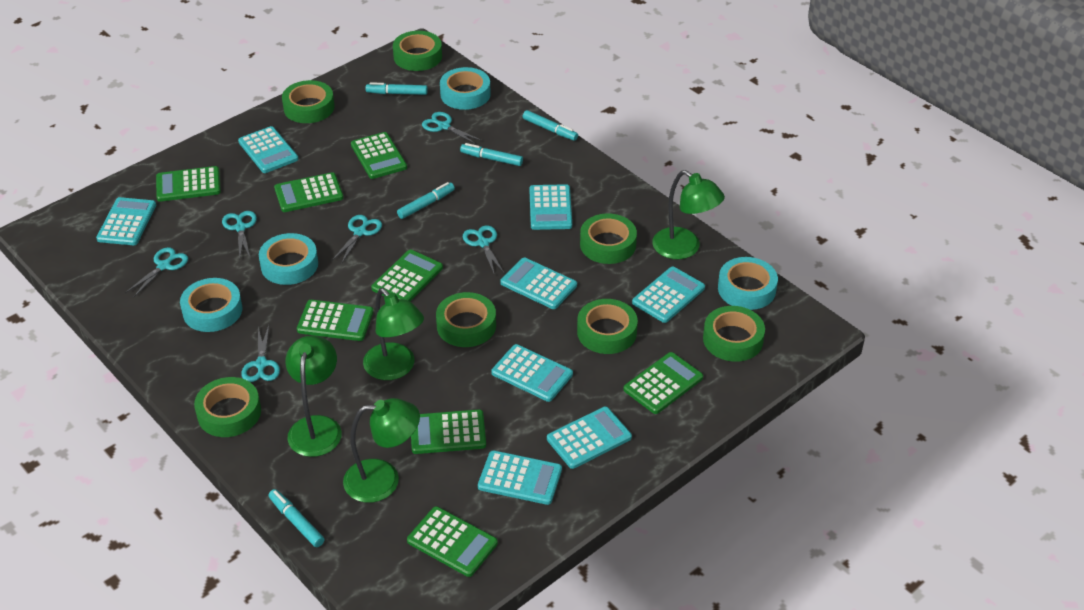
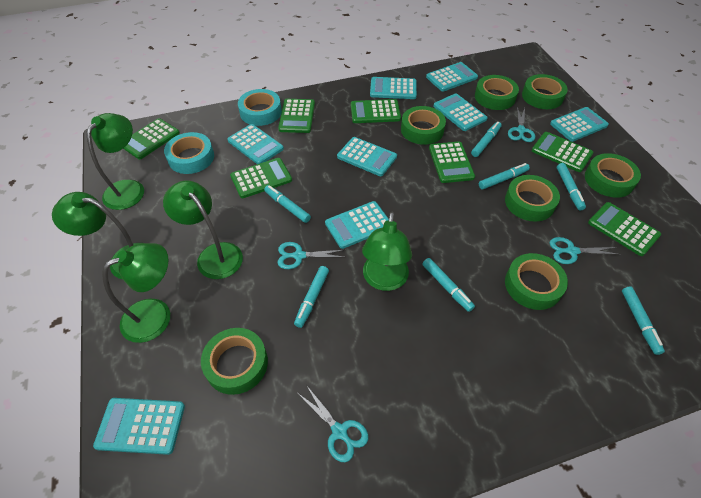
green calculator: [156,166,221,202] [274,172,343,212] [297,300,374,341] [351,132,407,179] [371,250,443,301] [407,506,498,577] [411,409,486,454] [624,352,703,414] = 8 -> [123,118,180,159] [230,158,292,198] [278,99,315,133] [351,99,401,123] [429,141,475,183] [532,132,593,172] [588,202,661,256] = 7
green lamp: [285,335,342,457] [343,398,420,503] [363,288,424,380] [652,170,725,259] = 4 -> [52,192,140,279] [86,113,144,210] [102,243,170,343] [163,180,243,279] [362,211,412,291] = 5
turquoise marker: [268,489,324,547] [366,82,428,95] [397,182,455,219] [460,143,523,166] [523,110,578,141] = 5 -> [264,185,311,223] [294,266,329,328] [422,258,475,312] [471,122,502,157] [479,163,530,190] [557,163,586,211] [622,287,665,355] = 7
turquoise scissors: [125,247,188,298] [222,211,257,258] [241,325,280,382] [332,215,382,264] [422,112,482,144] [463,225,504,276] = 6 -> [277,242,344,269] [299,385,368,462] [508,107,535,142] [550,237,621,264] = 4
turquoise tape: [180,278,243,332] [259,233,318,285] [440,67,491,110] [718,257,778,310] = 4 -> [164,132,214,174] [238,89,282,126] = 2

